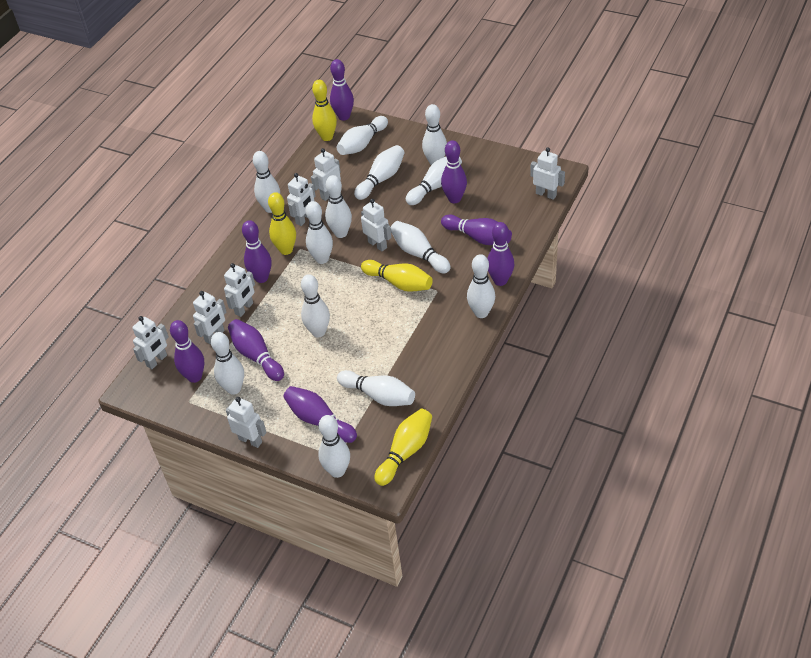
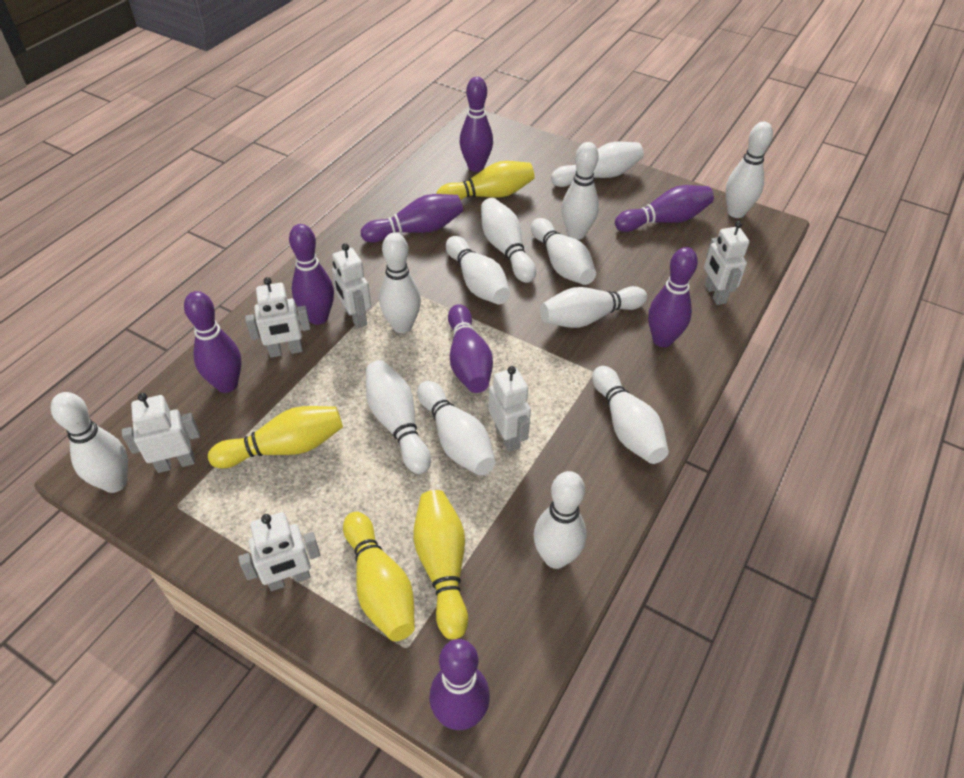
white robot: [132,316,169,369] [193,291,226,344] [224,263,255,317] [226,397,267,448] [287,173,316,226] [311,148,341,201] [361,199,391,251] [530,148,565,200] = 8 -> [122,393,200,473] [238,512,320,591] [245,277,311,358] [332,243,371,328] [488,366,531,452] [704,221,749,305] = 6

